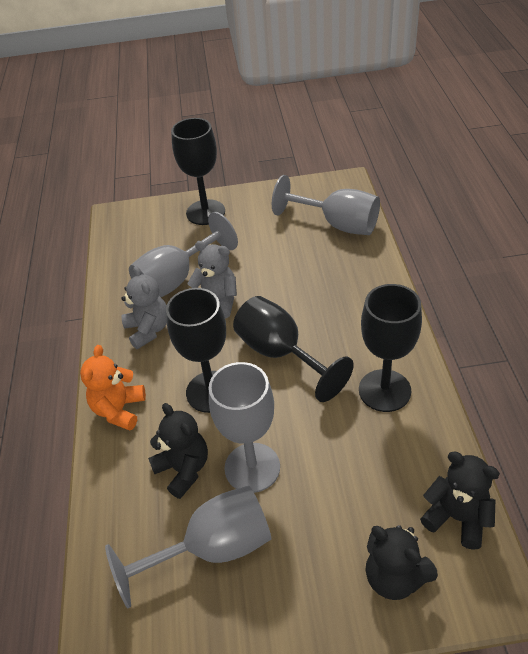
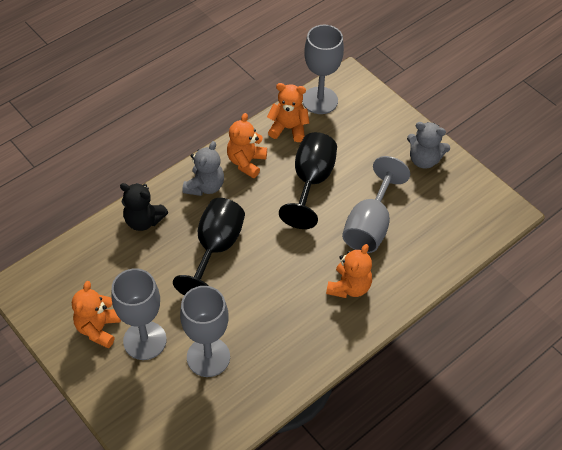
black goblet: [166,288,226,413] [171,118,225,225] [233,296,354,402] [359,284,422,412] = 4 -> [173,198,245,295] [279,132,337,229] = 2
black teddy bear: [148,403,208,499] [365,525,438,600] [420,451,500,550] = 3 -> [120,183,168,231] = 1
orange teddy bear: [80,345,146,431] = 1 -> [72,281,121,348] [227,113,267,178] [267,83,310,142] [326,244,372,298] = 4

